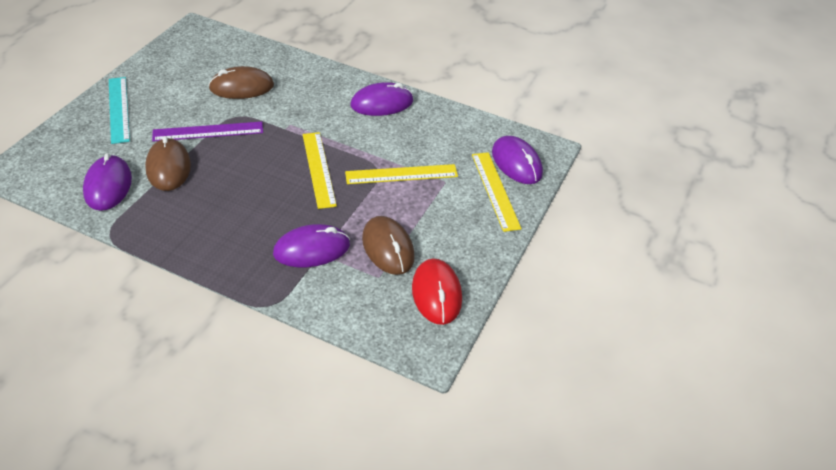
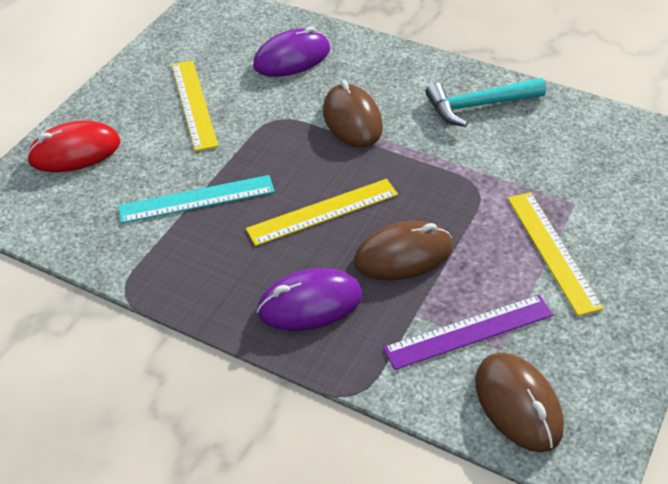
purple mouse: [83,153,132,211] [273,224,350,267] [351,82,413,116] [492,136,543,184] = 4 -> [253,27,330,77] [257,268,362,331] = 2
turquoise hammer: none = 0 -> [425,78,546,127] = 1

